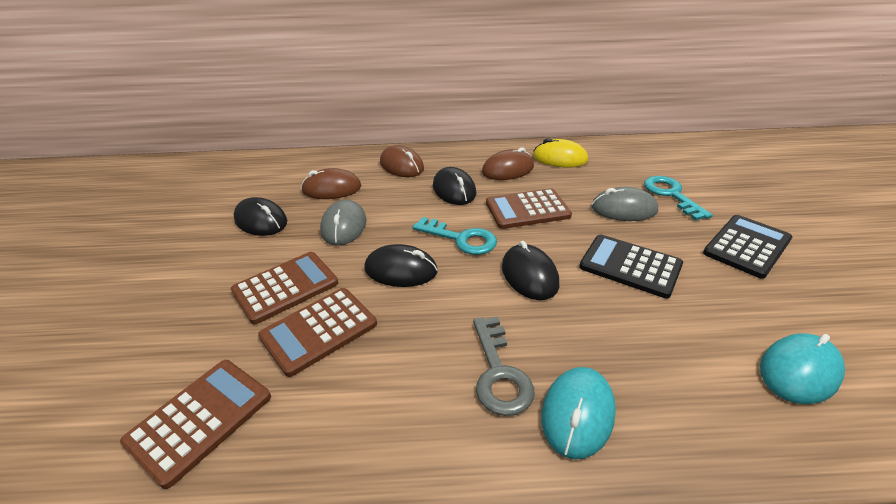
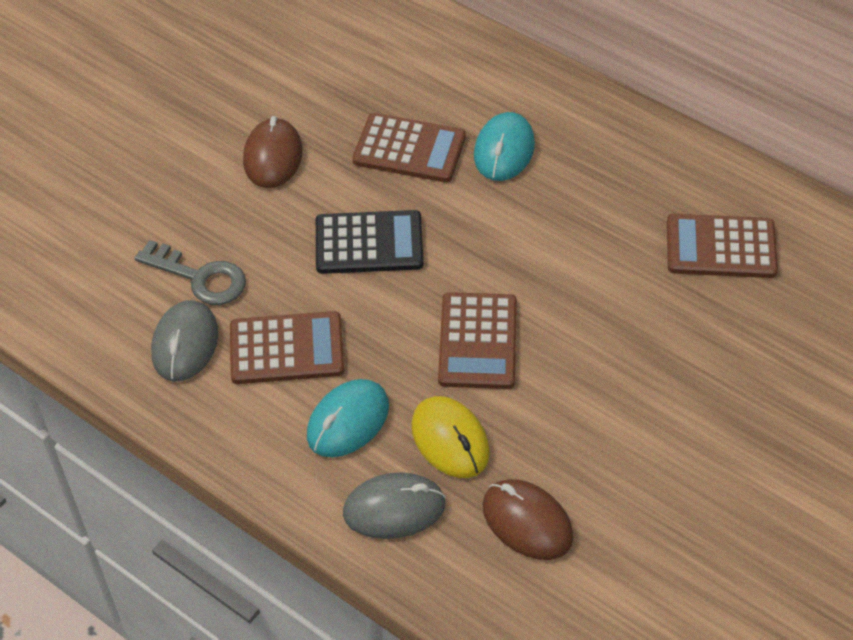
black calculator: [579,234,683,298] [703,215,792,279] = 2 -> [316,210,424,274] = 1
black mouse: [233,197,287,236] [364,244,438,287] [433,167,476,205] [502,241,559,300] = 4 -> none = 0
brown mouse: [301,168,361,199] [380,145,424,177] [482,148,534,180] = 3 -> [243,116,303,188] [482,479,573,560] = 2
turquoise key: [412,217,497,255] [644,176,713,221] = 2 -> none = 0

